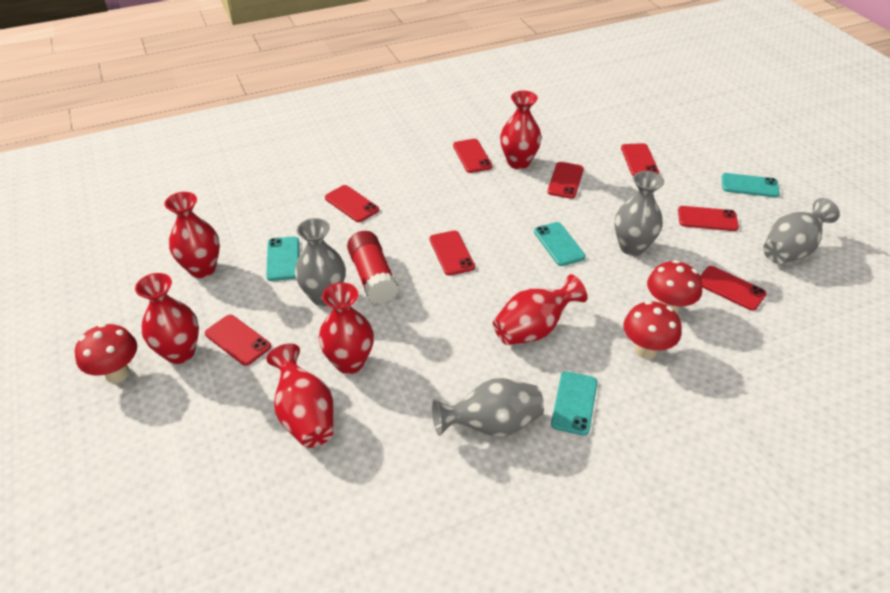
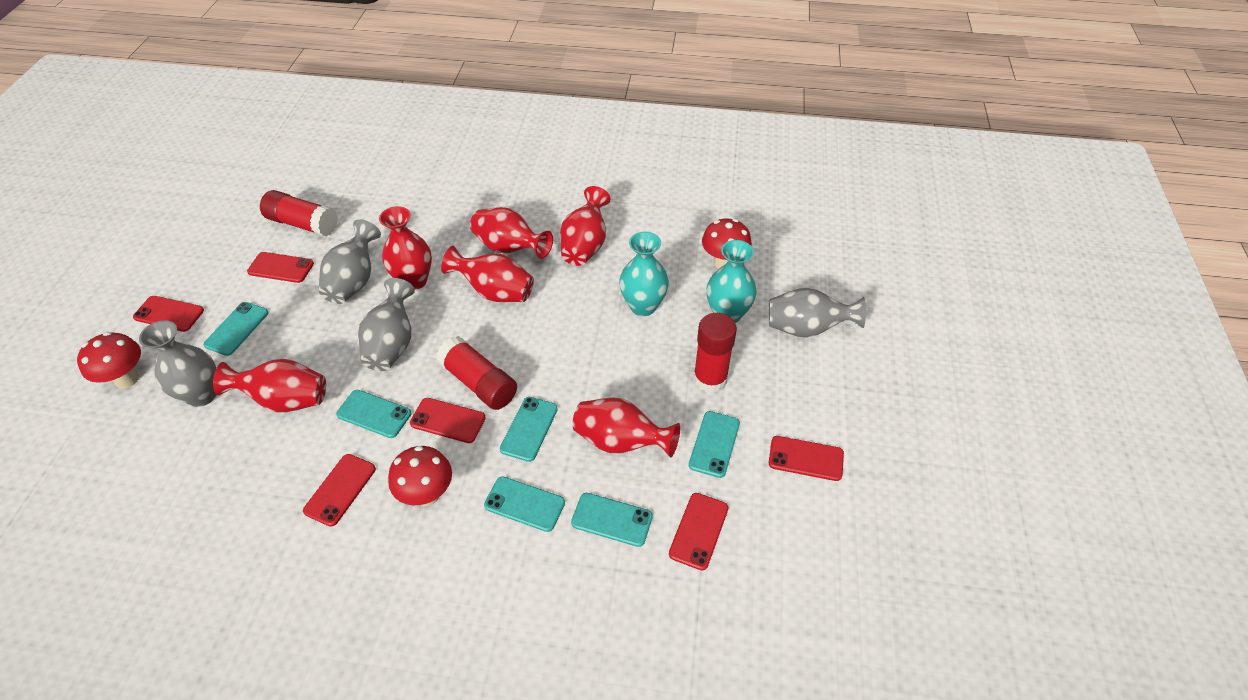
red glue stick: [347,231,399,304] = 1 -> [260,190,338,237] [436,336,517,410] [693,313,737,393] = 3
red phone: [205,315,271,366] [325,185,379,222] [430,230,475,276] [453,139,493,173] [547,162,584,199] [621,143,659,176] [678,206,739,231] [700,266,767,311] = 8 -> [133,296,204,332] [247,252,314,283] [303,454,376,527] [410,398,486,443] [669,493,728,570] [769,436,844,481] = 6
turquoise phone: [266,236,299,281] [534,222,586,266] [551,371,597,436] [721,173,780,197] = 4 -> [203,302,269,356] [336,390,411,438] [484,476,565,532] [500,397,558,462] [571,493,653,547] [689,411,740,478] = 6
turquoise vase: none = 0 -> [619,232,669,316] [707,240,757,323] = 2

